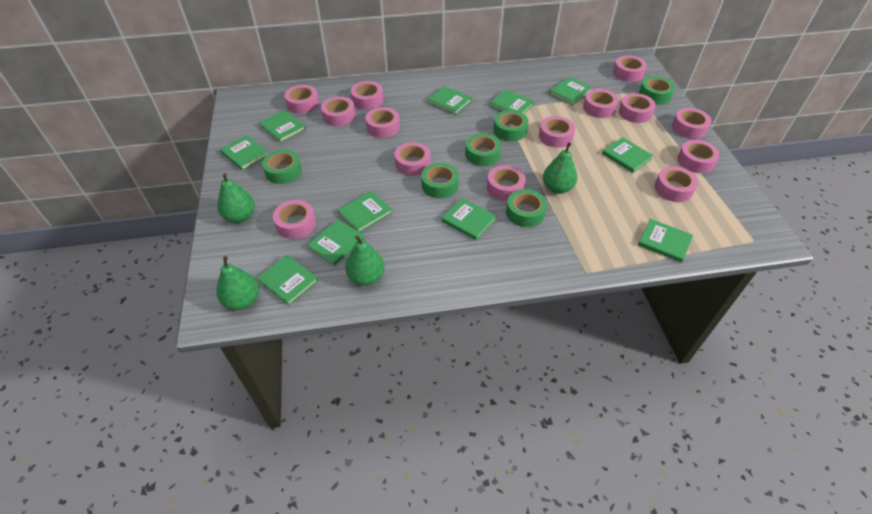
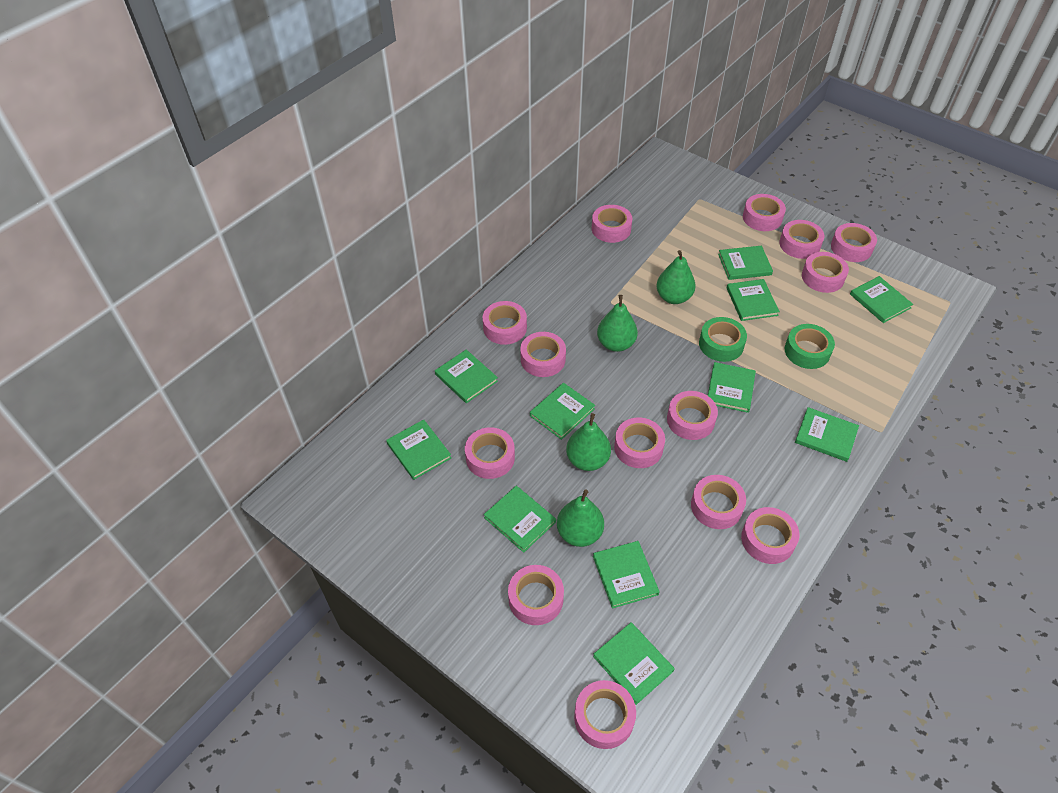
green tape: [262,150,302,184] [421,163,459,198] [465,133,501,166] [493,110,529,141] [506,189,547,227] [639,76,675,104] = 6 -> [699,317,747,362] [785,324,835,369] = 2

